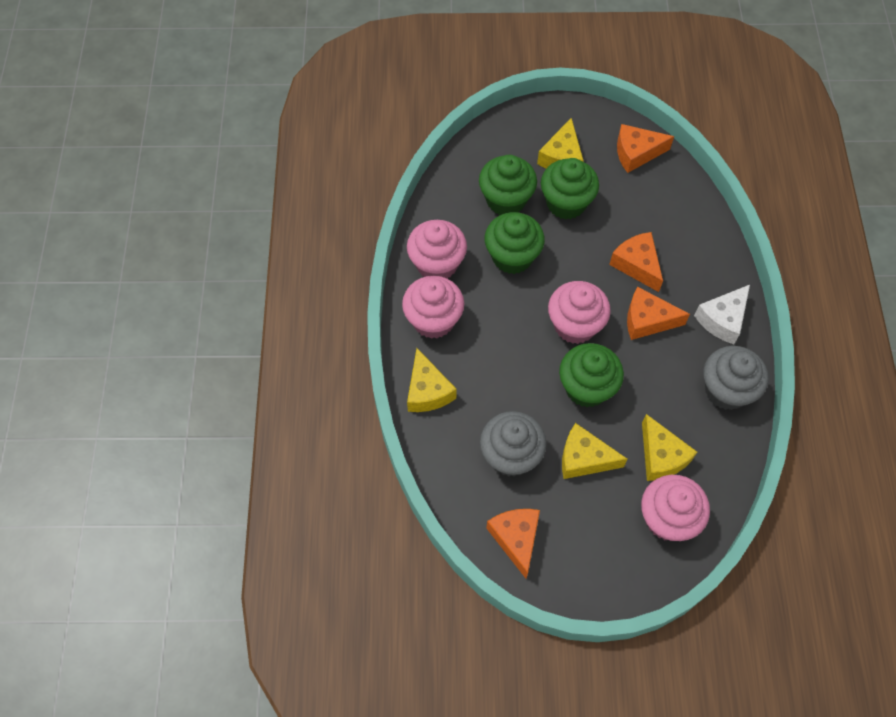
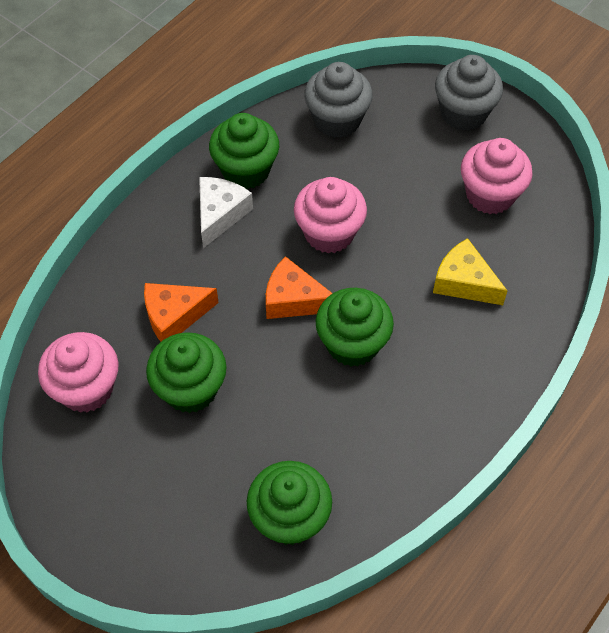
orange cheese: [486,509,540,578] [609,232,663,292] [617,124,674,173] [627,287,690,340] = 4 -> [144,283,219,341] [266,256,332,319] = 2
pink cupcake: [402,276,464,339] [407,220,467,278] [548,281,611,344] [641,475,710,541] = 4 -> [38,332,119,413] [294,177,367,254] [461,138,533,214] = 3
yellow cheese: [407,348,457,412] [537,118,584,169] [562,423,628,479] [642,414,697,481] = 4 -> [433,238,507,305] = 1

